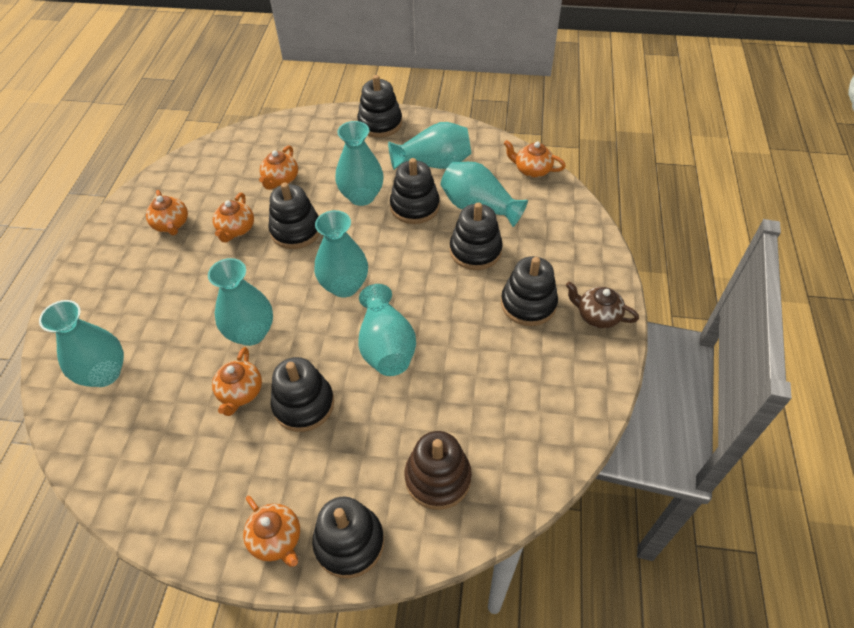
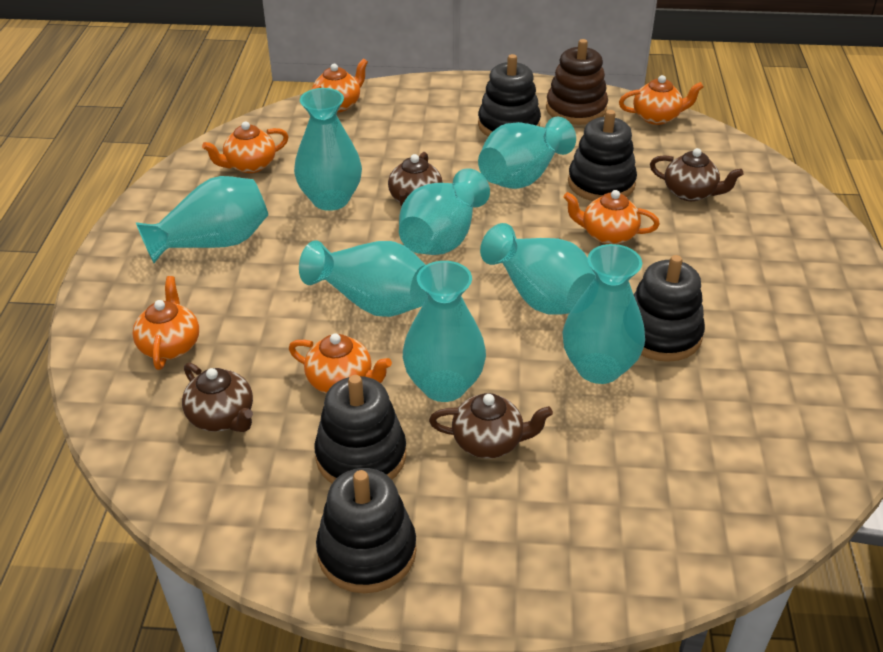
black stacking toy: [268,182,320,249] [270,357,334,432] [312,497,384,578] [357,75,402,138] [390,158,440,224] [450,202,503,270] [501,256,558,326] = 7 -> [314,375,406,484] [316,468,417,593] [478,54,541,137] [568,110,637,201] [633,255,705,362] = 5
brown teapot: [566,281,639,328] = 1 -> [182,363,253,432] [388,152,443,207] [429,393,553,459] [650,148,743,201] = 4
turquoise vase: [39,300,124,387] [208,258,273,346] [314,210,368,298] [335,121,384,206] [358,284,416,376] [388,122,472,170] [441,162,528,227] = 7 -> [136,176,268,263] [294,88,362,211] [299,240,428,317] [399,168,490,255] [403,261,486,402] [478,117,576,189] [480,223,596,314] [562,244,645,384] = 8

